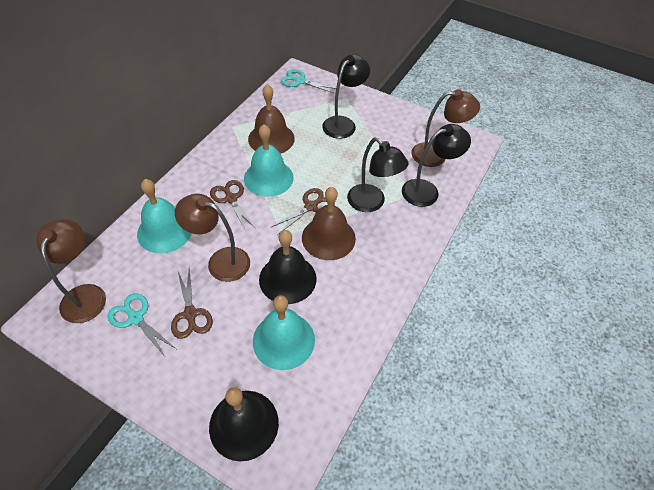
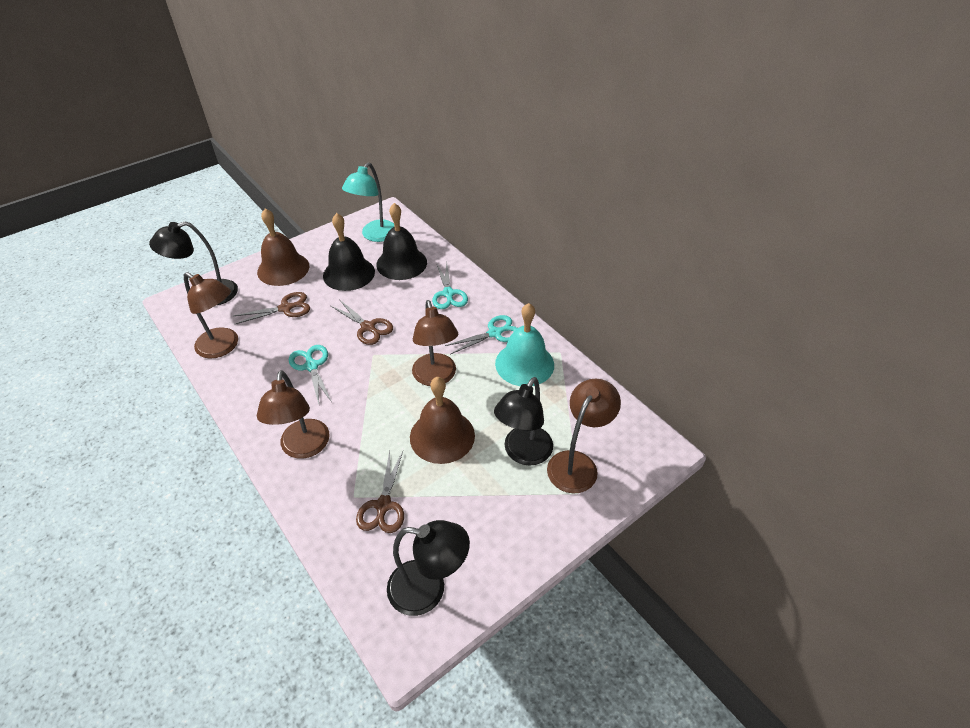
brown lamp: [36,219,106,323] [175,194,250,282] [412,89,480,167] = 3 -> [184,272,238,359] [257,370,330,459] [412,300,458,386] [547,379,621,493] = 4
turquoise bell: [137,179,192,253] [244,124,294,197] [253,295,315,370] = 3 -> [495,303,554,386] = 1
turquoise lamp: none = 0 -> [342,162,395,242] = 1
turquoise scissors: [107,293,176,358] [281,69,336,93] = 2 -> [289,345,332,404] [432,263,468,309] [445,315,518,354] = 3

